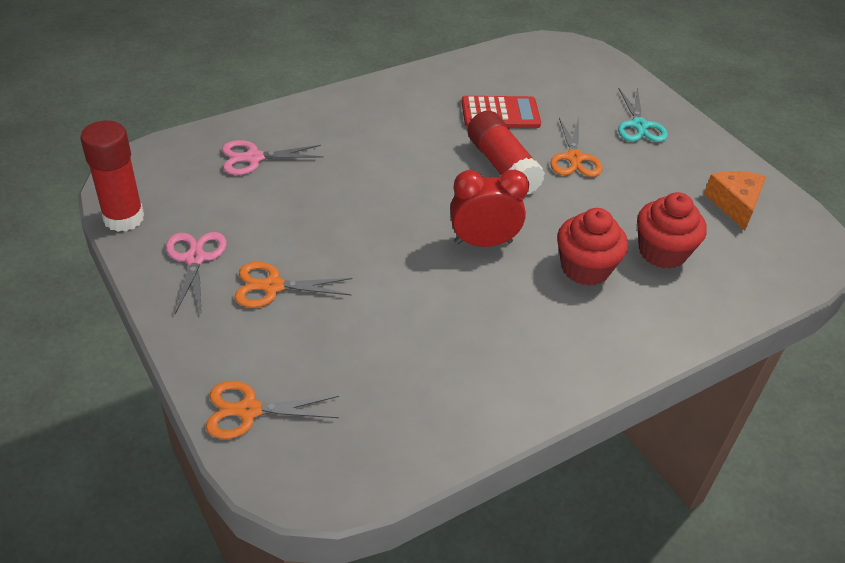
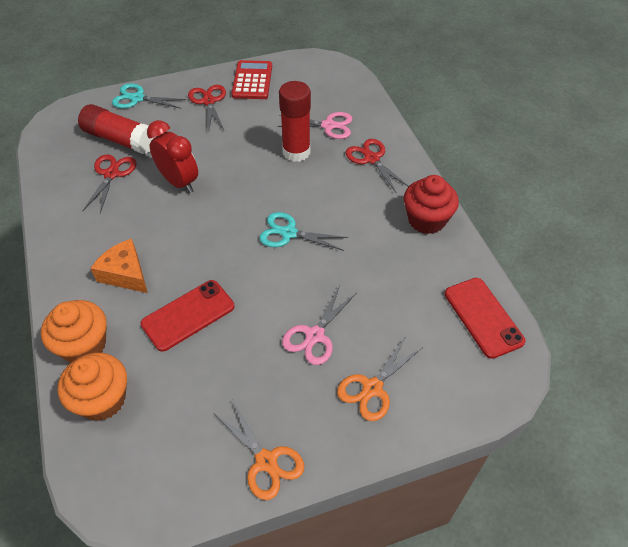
orange cupcake: none = 0 -> [41,300,107,362] [58,353,127,421] = 2
orange scissors: [206,381,339,439] [235,262,352,307] [550,118,603,177] = 3 -> [215,400,304,500] [337,336,423,421] = 2
red cupcake: [557,208,628,286] [637,192,707,269] = 2 -> [404,175,459,234] = 1
red phone: none = 0 -> [141,280,234,352] [445,278,526,359] = 2
red scissors: none = 0 -> [83,154,136,213] [188,85,226,132] [346,139,409,194] = 3
turquoise scissors: [618,87,668,142] = 1 -> [112,83,186,109] [259,212,348,251] = 2

